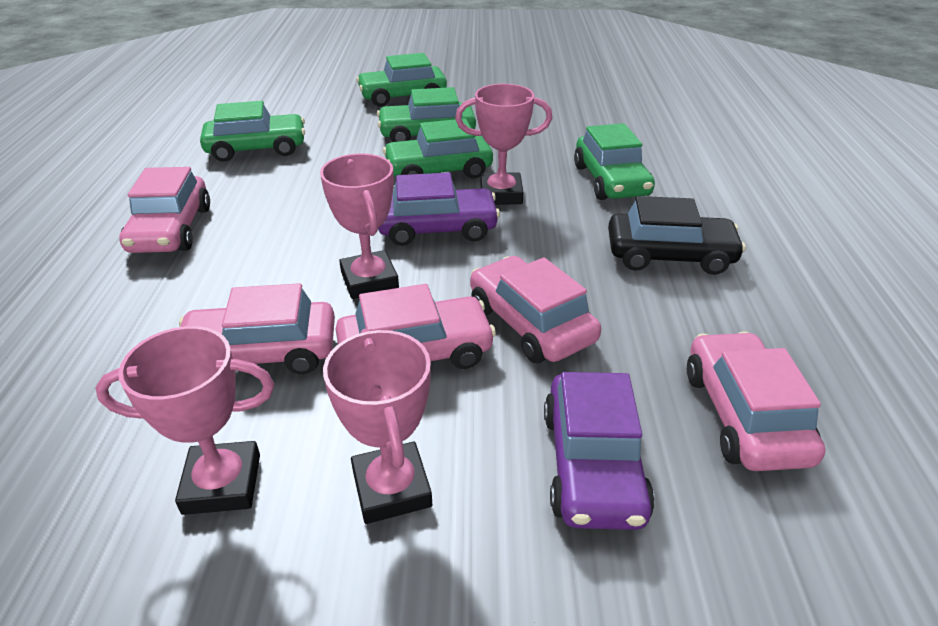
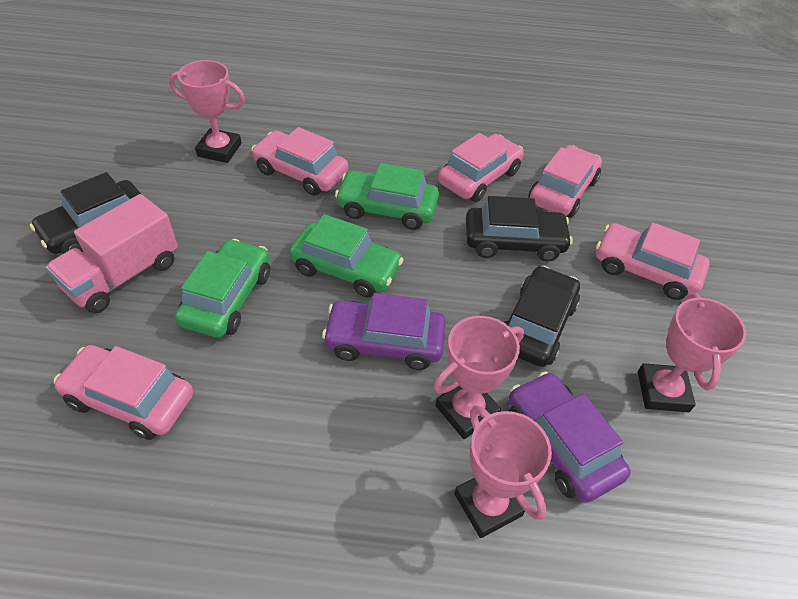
black car: [608,196,746,275] = 1 -> [30,172,141,254] [466,196,573,261] [504,265,580,367] = 3
green car: [200,101,305,162] [356,53,447,107] [377,87,476,142] [383,119,493,179] [574,123,655,200] = 5 -> [175,239,270,338] [289,214,404,298] [335,163,439,230] = 3
pink truck: none = 0 -> [46,194,178,313] = 1

